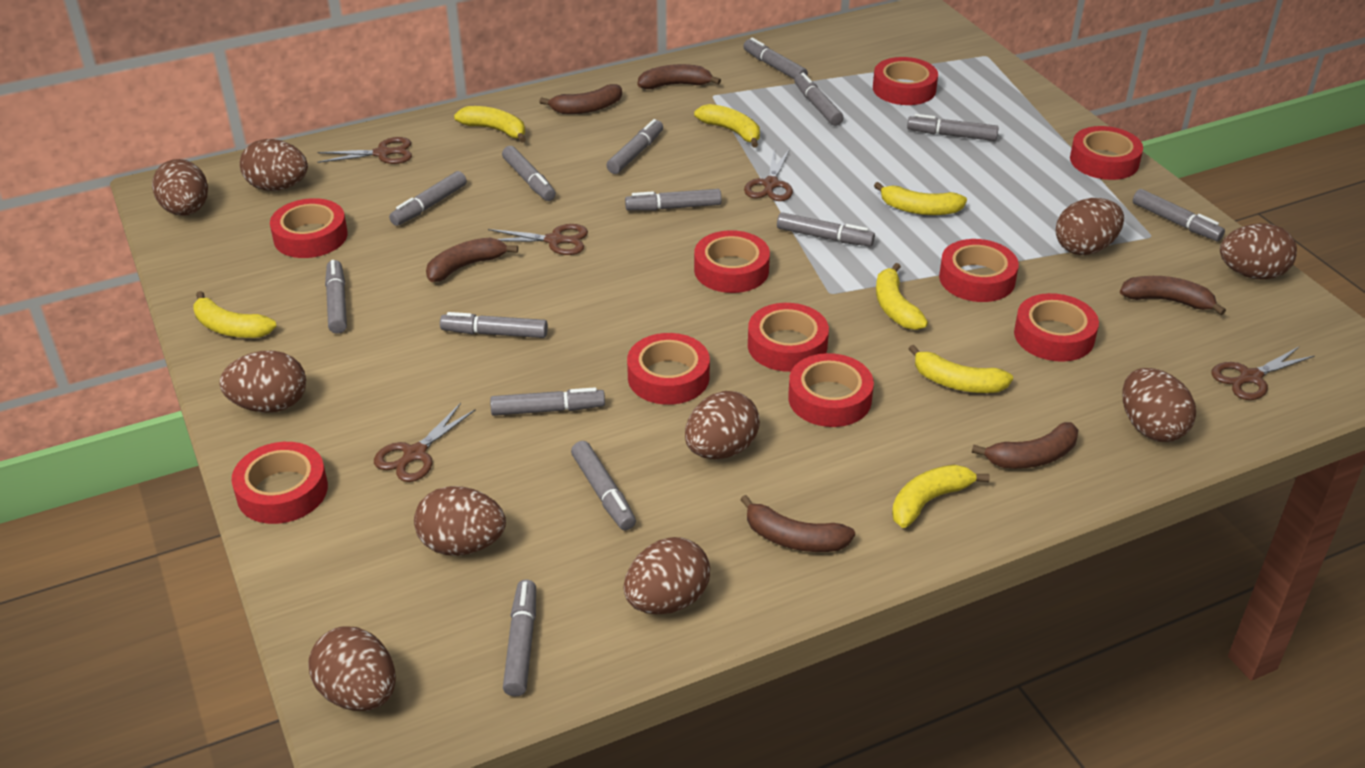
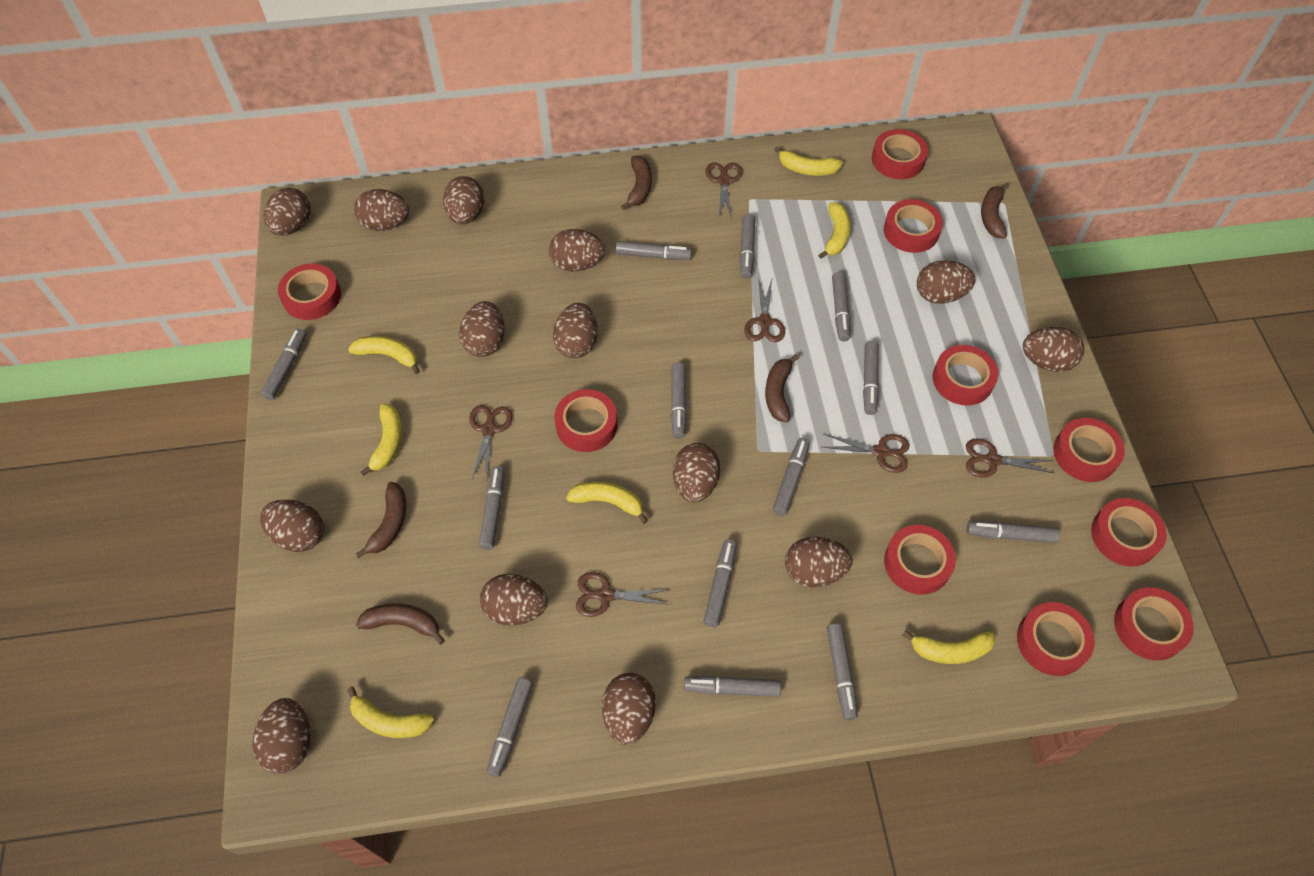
brown banana: [426,237,518,282] [539,84,622,114] [638,64,721,89] [740,495,855,552] [972,422,1078,469] [1120,276,1226,315] = 6 -> [355,482,407,558] [356,603,445,645] [621,156,652,210] [765,354,799,422] [981,183,1009,239] = 5
brown egg: [152,159,208,216] [219,351,306,413] [240,139,308,191] [309,627,396,711] [414,486,506,556] [624,537,710,614] [685,391,760,459] [1056,198,1124,255] [1122,368,1196,442] [1220,223,1297,280] = 10 -> [253,698,311,774] [260,499,324,552] [264,187,311,236] [354,189,409,231] [443,176,485,225] [459,301,505,357] [480,574,548,626] [549,229,605,272] [553,303,598,358] [602,673,656,745] [673,443,721,502] [785,537,853,587] [917,260,976,304] [1023,327,1084,372] = 14
brown scissors: [317,137,412,164] [374,403,476,482] [488,224,588,255] [744,149,793,201] [1211,346,1314,400] = 5 -> [469,405,513,479] [576,572,670,617] [705,163,743,219] [744,279,785,342] [822,434,910,473] [966,439,1054,477] = 6
grey marker: [325,260,347,334] [389,171,467,226] [440,312,548,338] [490,388,605,416] [502,146,556,201] [503,580,536,697] [571,441,636,530] [606,119,663,174] [625,189,722,211] [743,38,808,80] [777,212,875,246] [794,73,844,126] [907,114,999,141] [1133,189,1225,241] = 14 -> [261,328,307,400] [479,466,505,550] [487,678,533,777] [615,241,692,260] [671,363,687,438] [684,676,781,697] [704,539,737,627] [740,214,755,279] [773,438,810,516] [827,624,858,720] [832,272,850,341] [863,341,879,415] [967,521,1060,543] = 13

